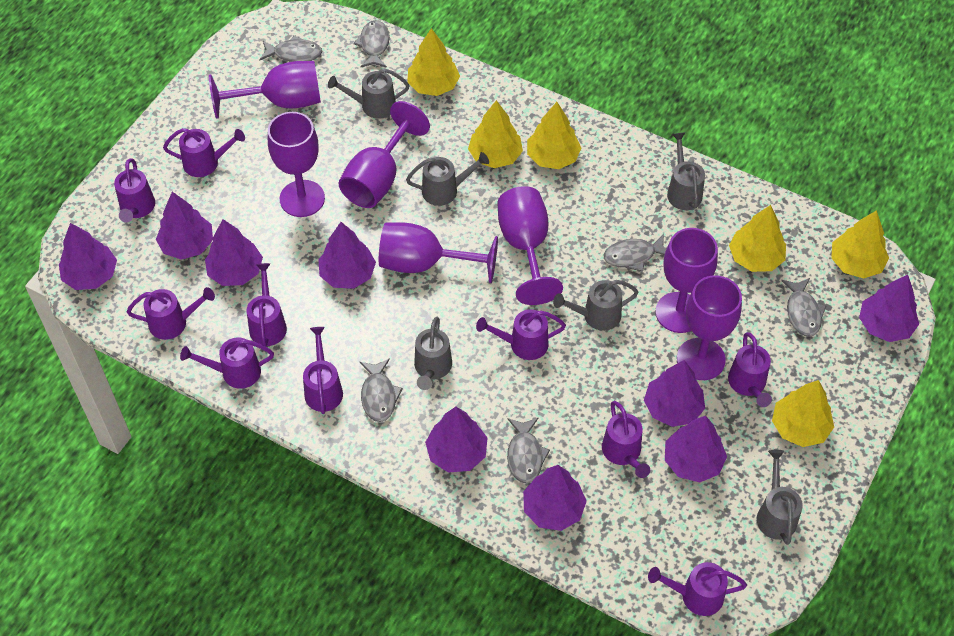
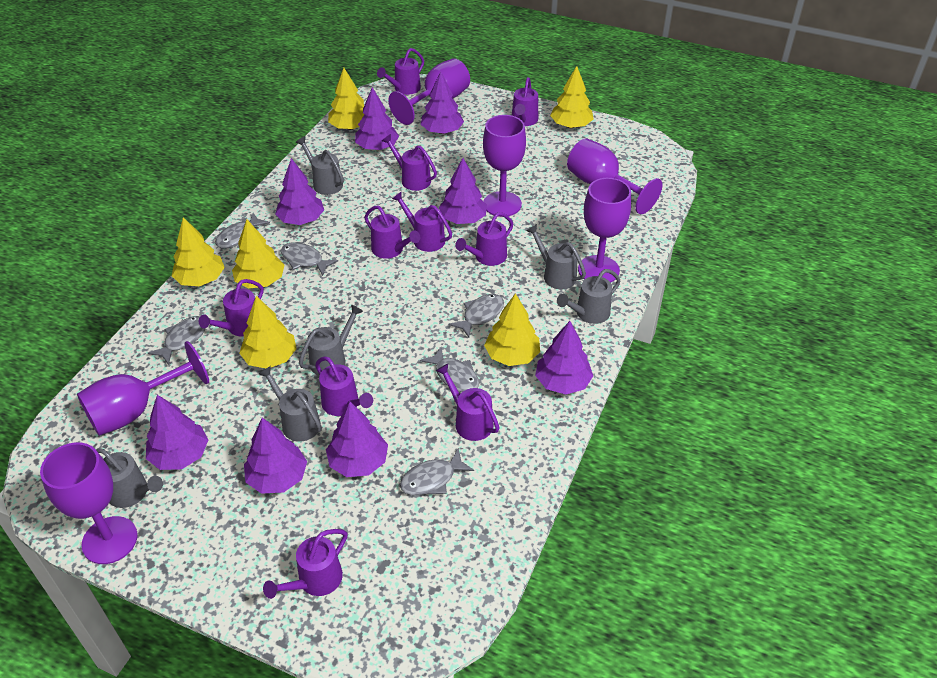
purple goblet: [209,61,321,118] [268,112,325,217] [339,101,430,208] [379,222,498,283] [498,186,563,305] [655,228,718,333] [677,275,742,380] = 7 -> [40,442,137,564] [77,341,209,436] [388,58,470,125] [483,115,526,217] [567,138,662,214] [578,178,631,283] = 6
purple tree: [59,223,117,290] [156,192,213,260] [205,219,263,286] [318,222,376,289] [425,407,488,472] [523,465,587,531] [644,360,705,427] [665,416,727,482] [859,275,919,342] = 9 -> [146,395,208,470] [244,418,307,494] [275,158,324,225] [326,402,388,477] [355,87,399,150] [421,72,464,134] [439,158,487,224] [535,321,593,395] = 8

